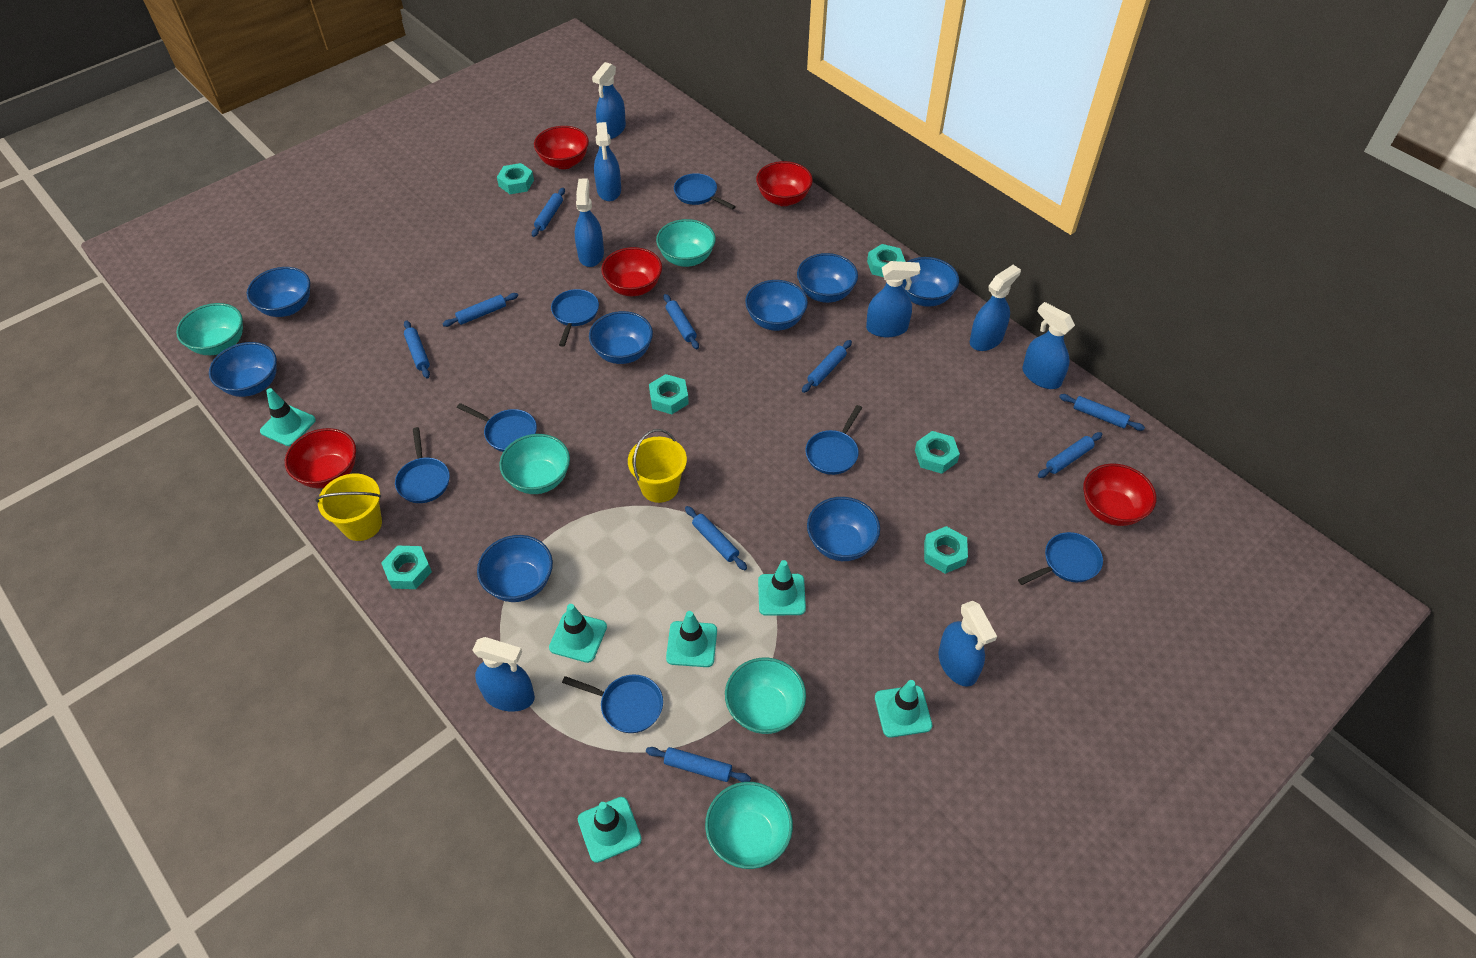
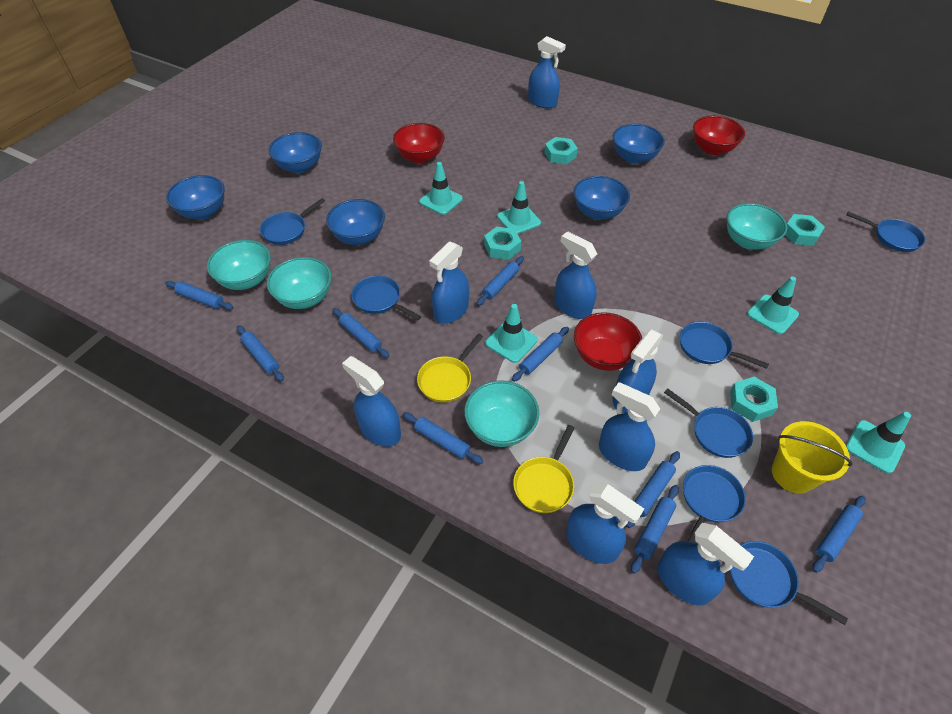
blue bowl: [209,342,277,397] [247,267,310,317] [477,535,553,602] [589,311,653,364] [745,280,808,331] [797,253,858,303] [807,497,880,561] [902,257,959,307] = 8 -> [166,175,225,219] [268,132,322,173] [326,199,385,245] [573,176,630,220] [613,124,665,164] = 5
red bowl: [285,428,356,489] [534,126,589,169] [601,247,662,296] [756,161,813,206] [1083,464,1156,526] = 5 -> [393,123,445,163] [574,312,642,371] [693,116,745,155] = 3
turquoise bowl: [176,303,243,355] [499,434,570,494] [656,219,716,267] [705,782,793,869] [725,657,806,734] = 5 -> [207,240,271,290] [267,257,332,309] [464,381,539,447] [727,203,787,250] = 4
turquoise nut: [381,546,432,589] [497,163,534,194] [649,374,689,414] [867,244,905,277] [915,431,960,474] [924,526,968,574] = 6 -> [484,227,521,260] [544,137,578,164] [730,377,778,422] [785,214,825,246] = 4
turquoise traffic cone: [260,388,316,446] [549,604,607,663] [578,797,642,863] [666,611,717,667] [758,560,806,616] [875,680,932,738] = 6 -> [419,162,463,215] [485,304,538,363] [497,181,541,234] [747,276,799,334] [846,412,911,474] = 5
yellow bucket: [315,474,382,541] [628,429,687,503] = 2 -> [772,421,852,493] = 1
yellow pan: none = 0 -> [417,334,483,402] [513,425,574,513] = 2

